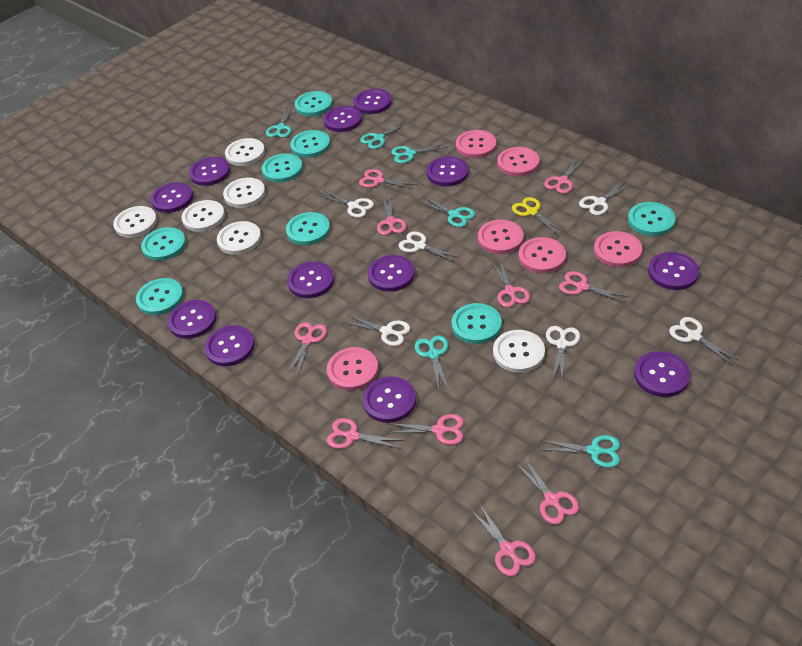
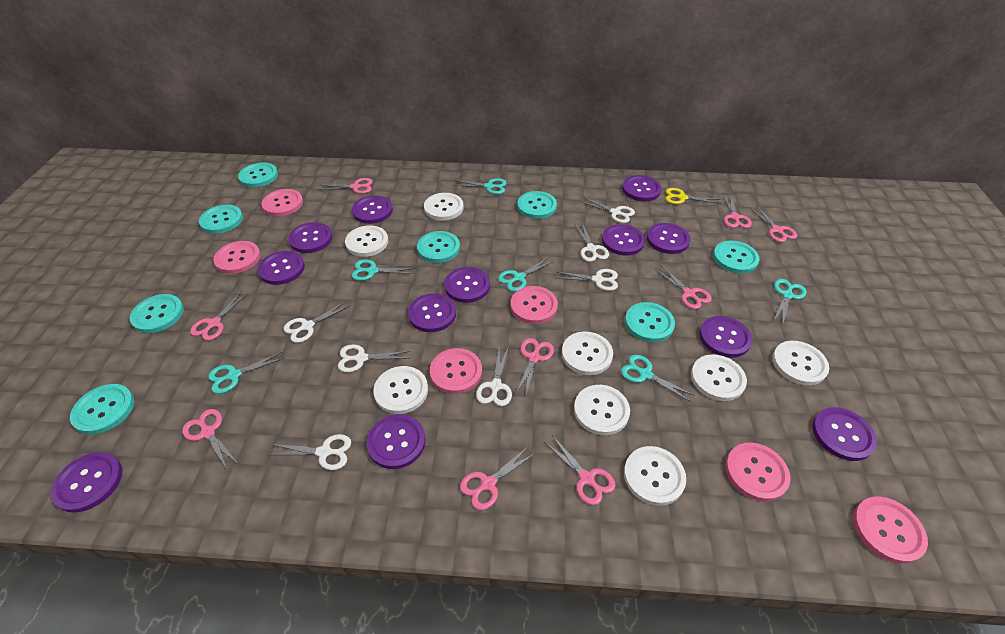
pink scissors: [288,322,327,376] [327,418,404,449] [359,169,418,189] [377,196,406,235] [388,414,464,445] [471,503,536,576] [492,260,530,307] [516,457,579,525] [544,158,585,194] [559,271,629,302] = 10 -> [182,409,238,469] [190,291,248,341] [320,178,373,194] [460,447,536,510] [516,338,554,395] [544,435,615,505] [655,266,712,309] [723,194,752,228] [750,205,797,242] = 9
white button: [113,206,157,238] [181,200,225,232] [217,221,261,255] [223,178,265,208] [225,138,265,166] [493,330,545,373] = 6 -> [345,225,388,257] [373,366,428,414] [424,193,464,220] [562,331,613,375] [574,385,630,435] [624,446,686,506] [691,354,747,401] [772,341,829,385] = 8
white scissors: [319,191,374,218] [343,315,410,346] [399,232,458,262] [546,326,580,381] [579,181,632,215] [669,317,739,365] = 6 -> [268,434,351,470] [284,301,350,343] [338,344,410,372] [476,347,512,406] [555,269,618,291] [575,223,609,262] [581,197,635,223] = 7

